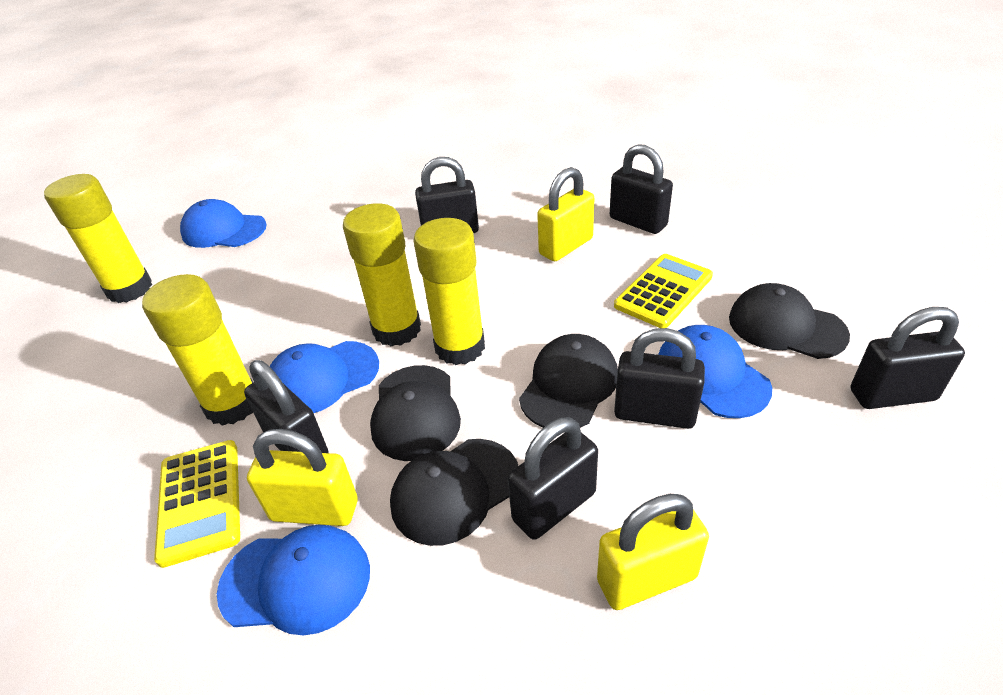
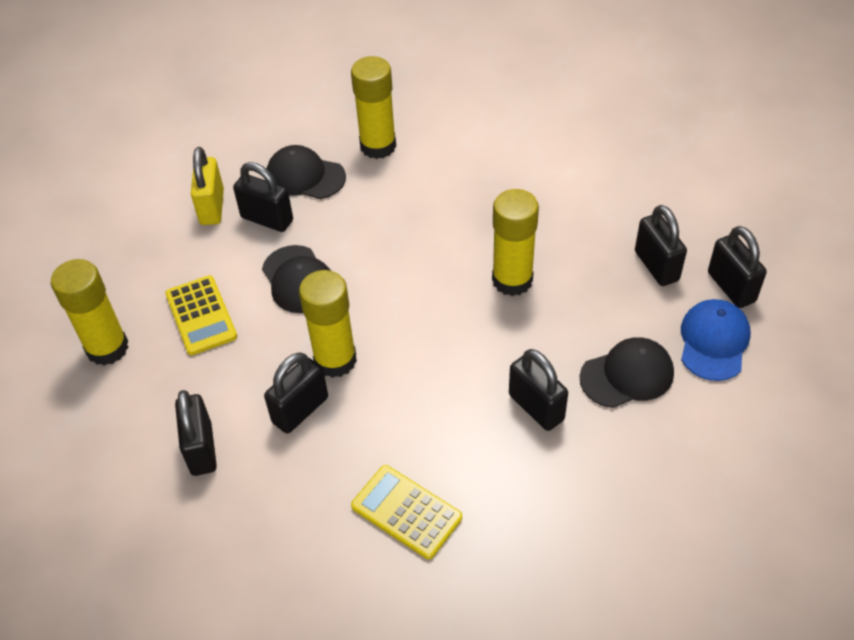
black cap: [370,365,461,461] [390,439,518,546] [519,334,618,428] [729,283,850,359] = 4 -> [262,245,331,313] [267,145,346,199] [580,337,674,408] = 3
blue cap: [180,199,267,248] [217,525,370,635] [270,341,379,413] [658,325,772,418] = 4 -> [681,299,751,381] = 1
yellow padlock: [247,429,358,526] [537,167,594,261] [597,494,709,610] = 3 -> [191,147,224,225] = 1

